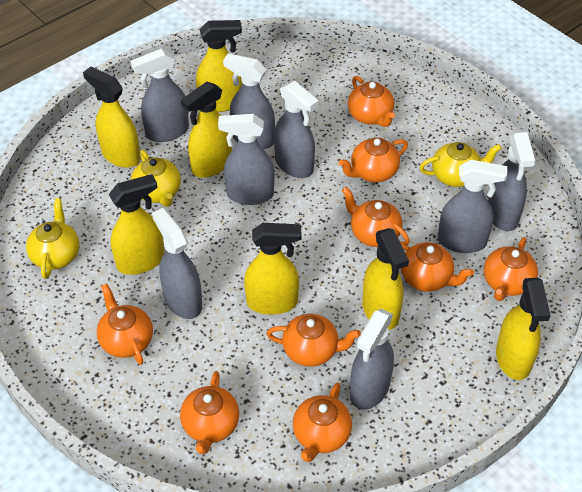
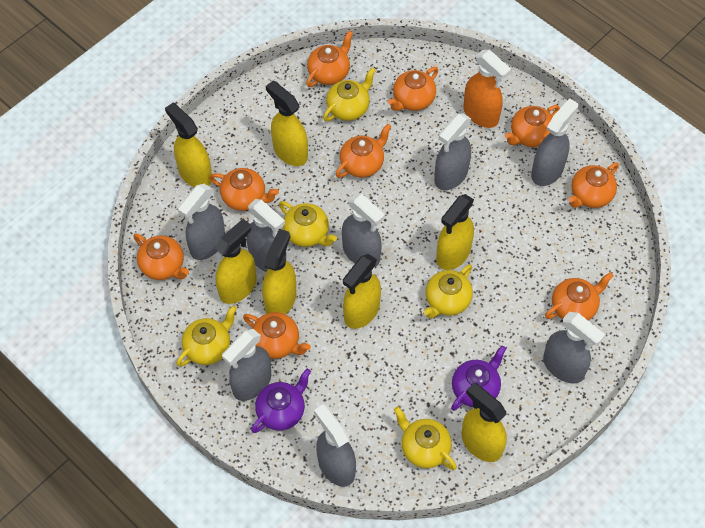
orange spray bottle: none = 0 -> [464,50,511,128] = 1
purple teapot: none = 0 -> [251,369,311,433] [451,345,506,411] = 2
yellow teapot: [26,198,79,279] [131,150,181,207] [419,142,502,187] = 3 -> [177,306,237,367] [279,201,337,247] [323,68,376,121] [394,406,457,470] [423,264,473,318] = 5

